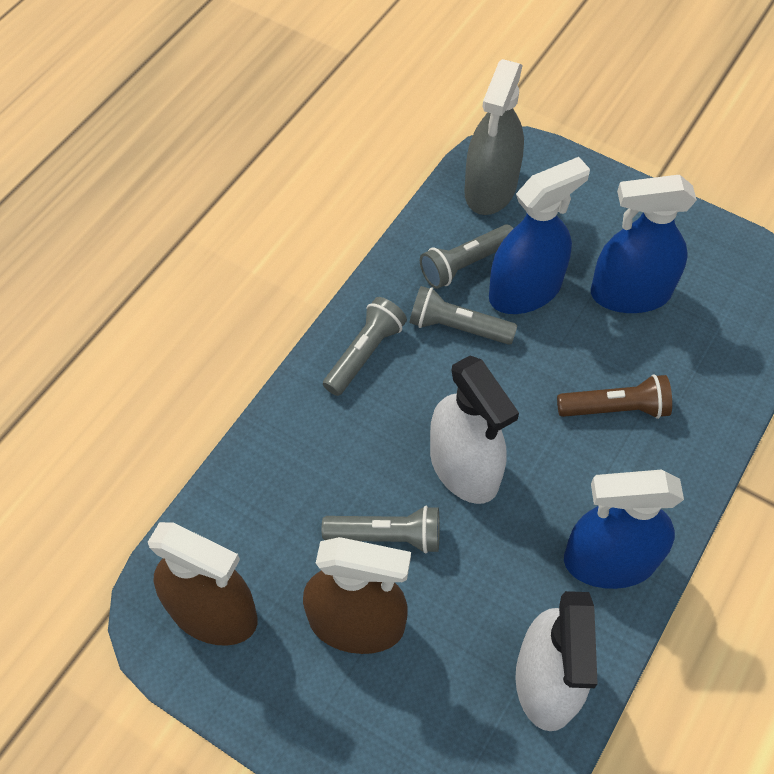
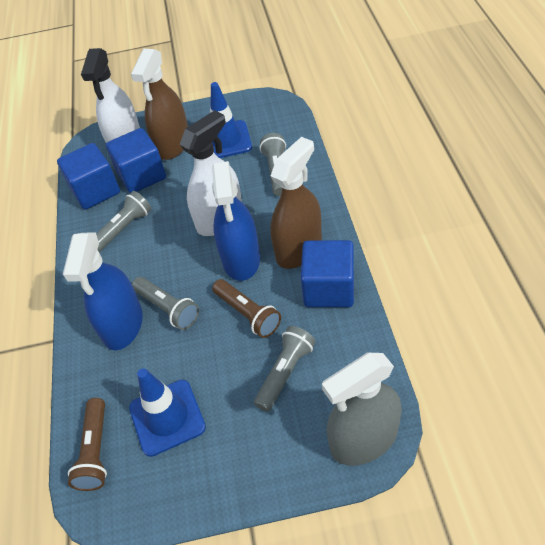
blue cube: none = 0 -> [57,143,120,210] [106,128,166,193] [301,240,354,307] = 3
blue spray bottle: [489,157,590,314] [564,469,684,589] [591,175,697,313] = 3 -> [63,232,143,350] [212,161,260,281] = 2
blue traffic cone: none = 0 -> [129,368,206,457] [210,82,252,158] = 2
brown flashlight: [557,374,672,419] = 1 -> [68,398,107,491] [212,279,281,338] = 2

